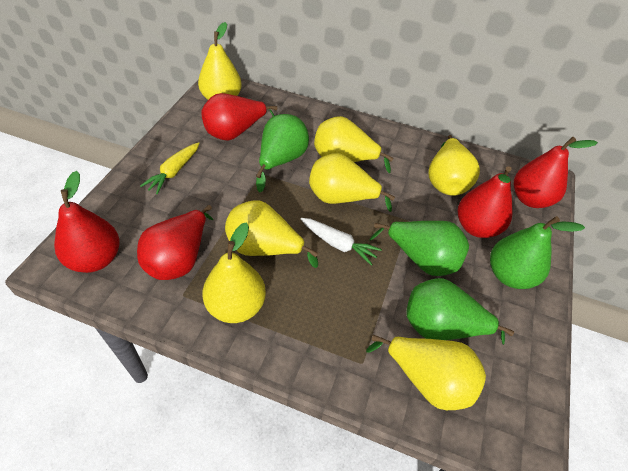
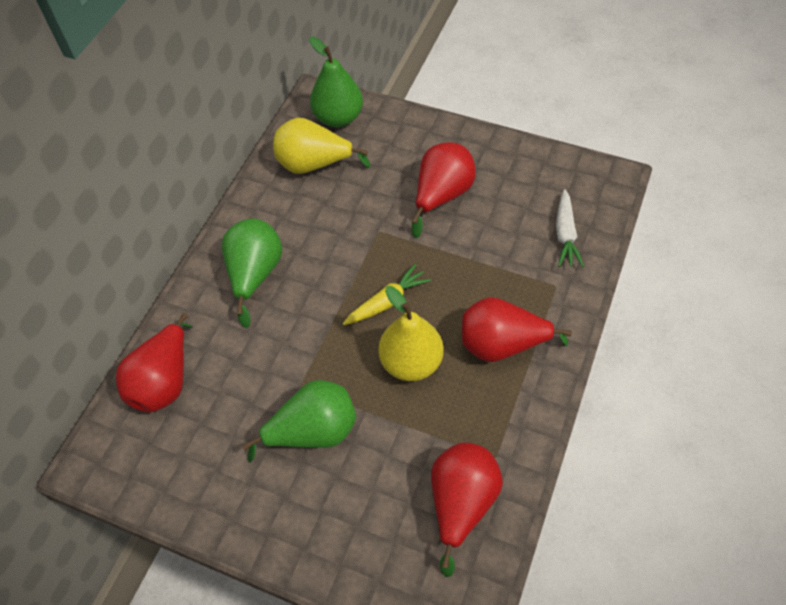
green pear: [256,114,309,192] [369,221,469,276] [407,278,514,345] [490,216,585,289] = 4 -> [222,218,282,328] [242,380,356,462] [309,37,363,127] = 3
red pear: [54,171,120,273] [137,205,213,280] [202,93,277,141] [458,166,512,238] [514,137,598,208] = 5 -> [116,313,193,413] [411,142,476,238] [431,442,503,577] [462,297,572,362] = 4
yellow pear: [198,22,242,100] [202,222,266,323] [225,200,318,268] [309,153,395,212] [314,116,393,173] [366,335,486,410] [428,135,480,196] = 7 -> [273,118,370,174] [378,286,444,381] = 2

